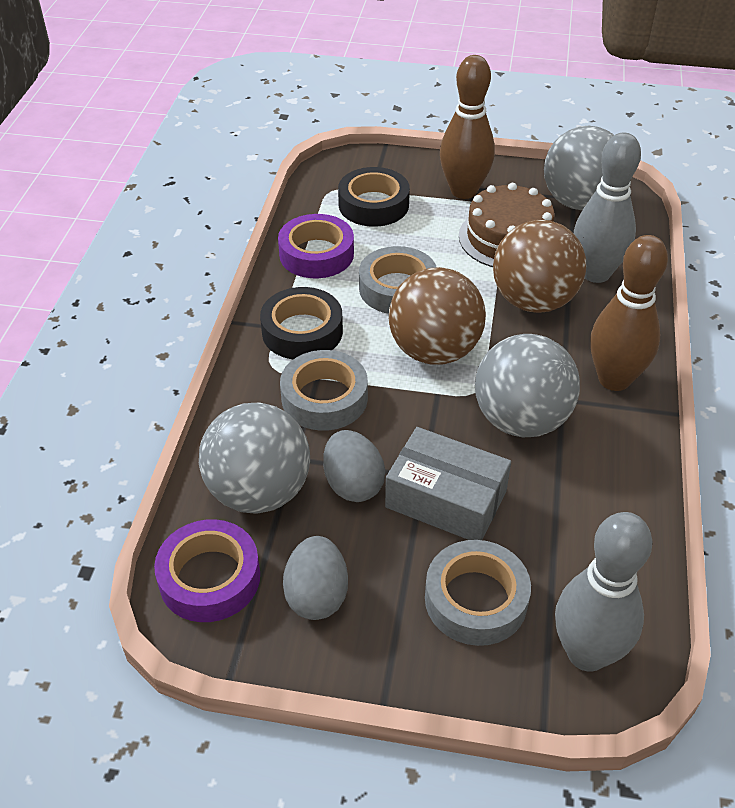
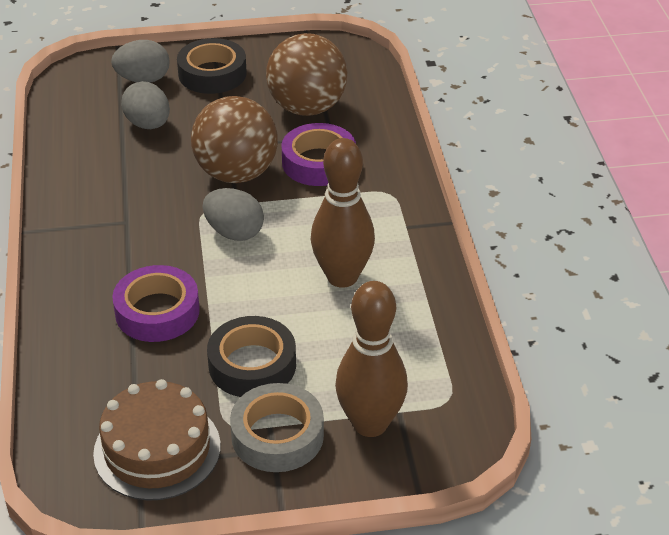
grey ball: [199,402,310,514] [475,334,580,437] [544,126,614,210] = 3 -> none = 0
grey bowling pin: [555,512,652,672] [574,132,641,283] = 2 -> none = 0
grey box: [385,427,511,540] = 1 -> none = 0
grey egg: [283,536,348,620] [323,430,385,502] = 2 -> [111,40,170,83] [121,81,170,129] [203,188,264,241] = 3
grey tape: [280,350,368,431] [359,246,437,314] [425,540,531,646] = 3 -> [230,383,324,472] = 1

